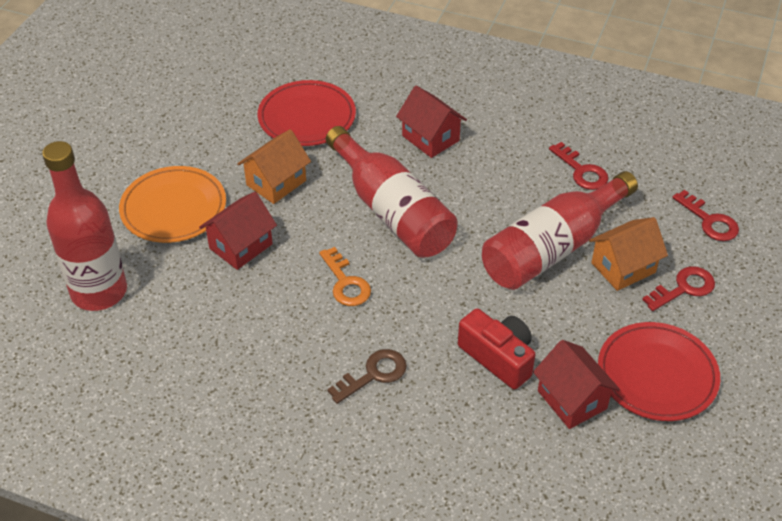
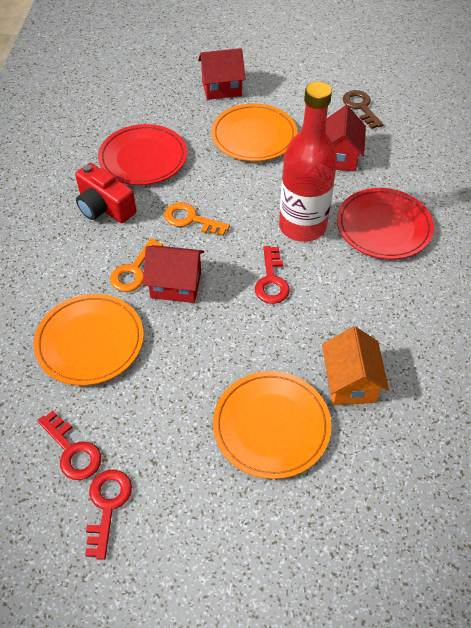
orange house: [237,129,311,204] [589,217,668,291] = 2 -> [322,326,389,405] = 1
orange key: [319,247,371,306] = 1 -> [110,238,163,292] [164,202,230,236] = 2
orange plate: [119,166,226,243] = 1 -> [33,294,144,386] [211,104,297,161] [213,371,331,479] = 3
red bottle: [42,141,127,311] [326,126,458,258] [482,171,638,290] = 3 -> [279,82,337,242] = 1

